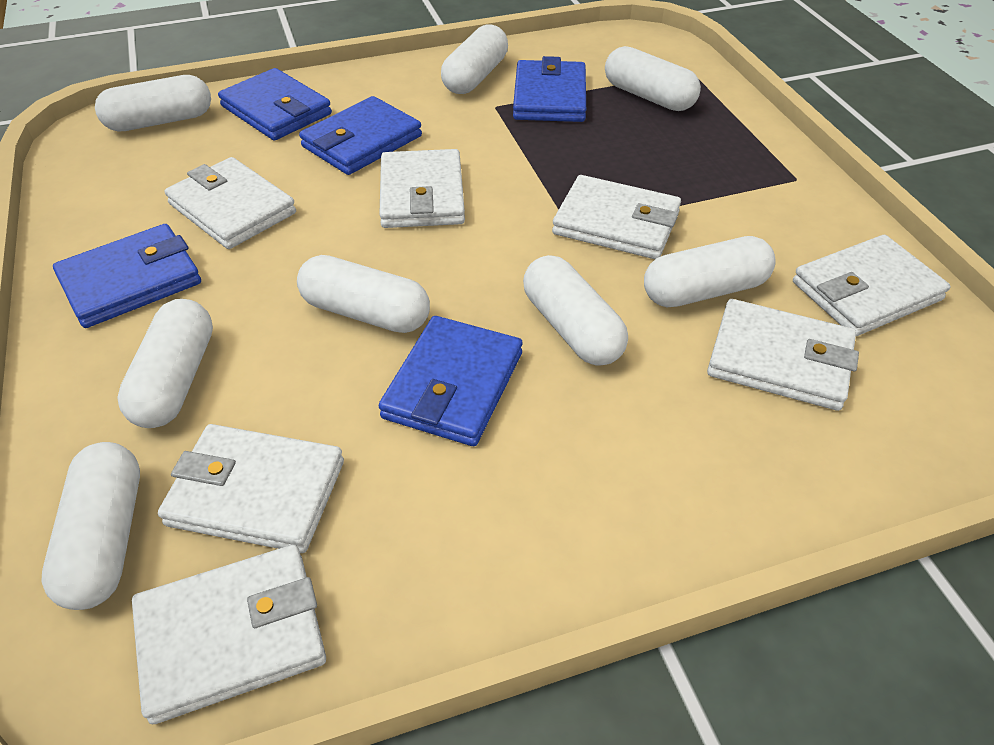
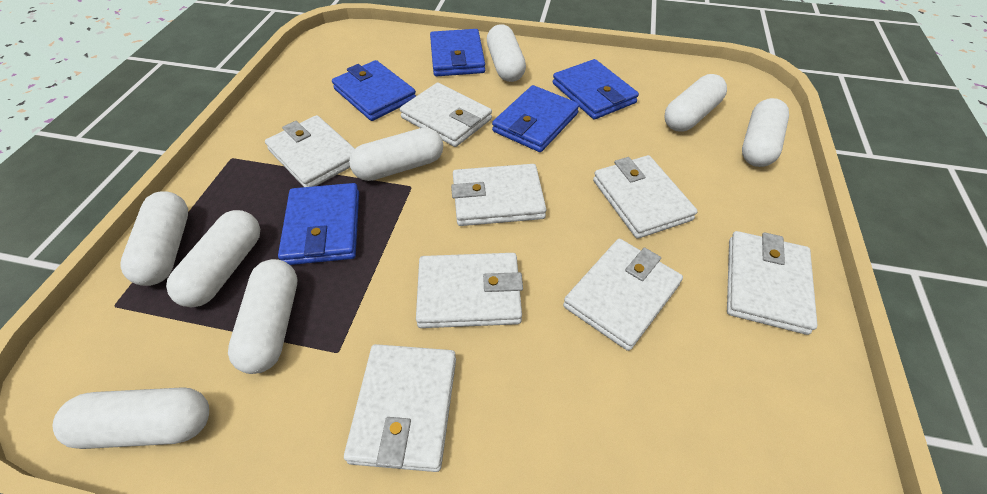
white wallet: [132,545,326,724] [158,424,344,553] [165,157,296,249] [379,149,465,228] [552,175,681,259] [707,299,859,411] [793,235,951,336] = 7 -> [265,115,355,187] [344,344,456,472] [400,83,492,147] [416,253,523,328] [451,164,547,226] [563,239,683,351] [593,155,698,239] [727,231,818,335] = 8

